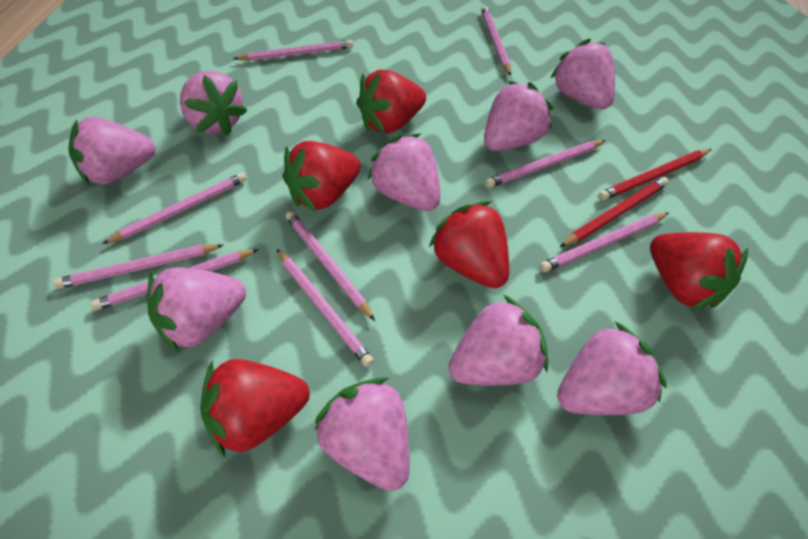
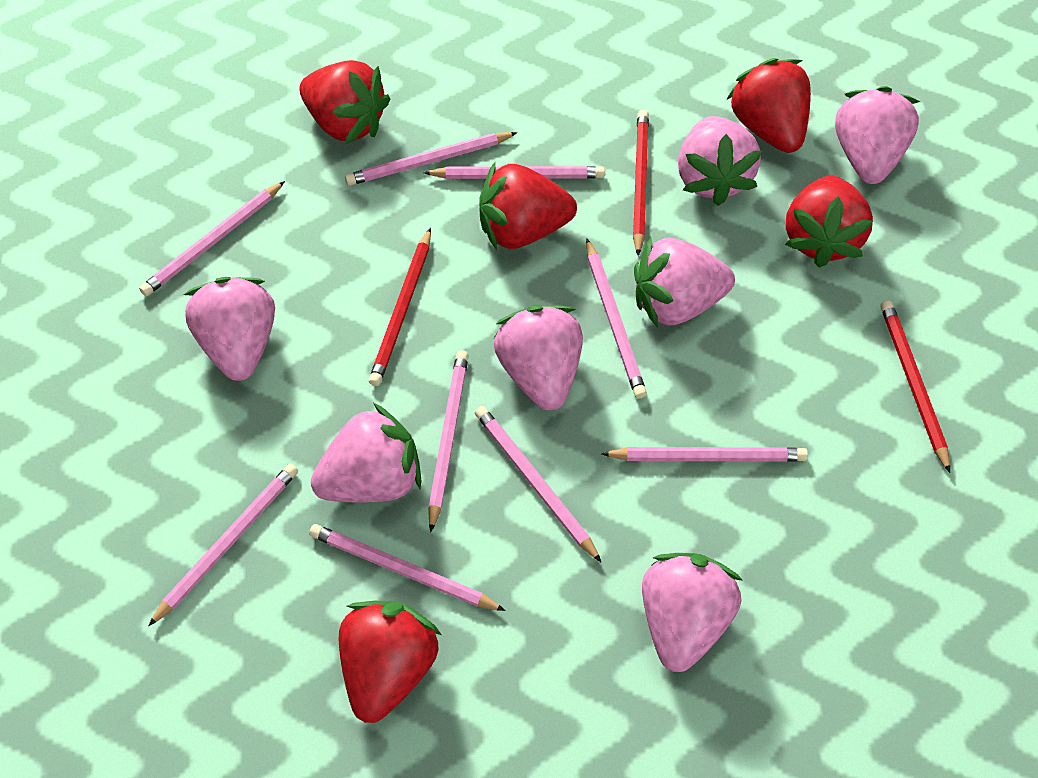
pink strawberry: [68,117,156,186] [147,267,246,353] [180,71,248,136] [314,377,410,491] [368,133,441,211] [448,295,548,385] [484,81,554,151] [551,38,615,109] [557,322,667,415] = 9 -> [184,277,275,381] [311,403,422,503] [494,306,583,411] [634,237,735,328] [642,553,743,672] [678,116,762,206] [835,86,920,184] = 7
red pencil: [560,177,669,247] [599,149,712,200] = 2 -> [369,228,431,386] [633,110,649,256] [880,300,950,473] = 3

